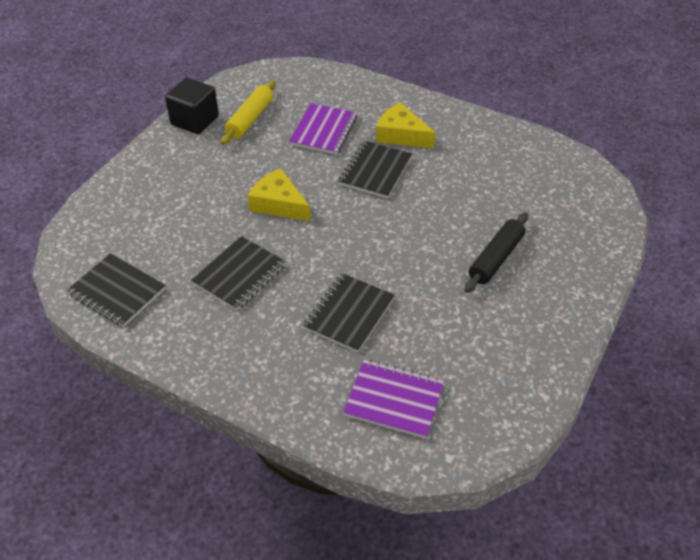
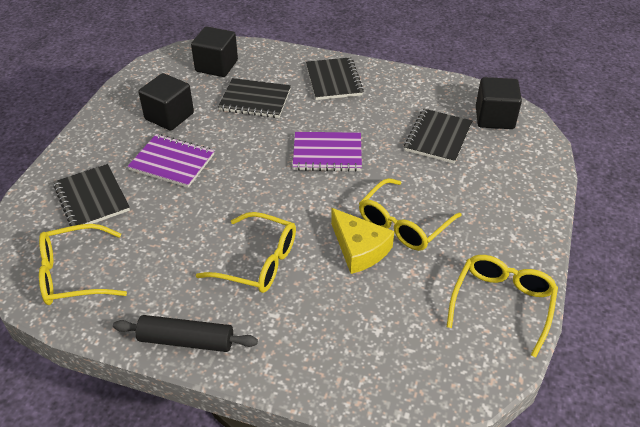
black cube: [165,78,219,134] = 1 -> [139,73,194,131] [191,27,238,77] [476,77,522,129] = 3
yellow cheese: [248,168,311,222] [376,102,435,149] = 2 -> [331,208,394,274] = 1
yellow glasses: none = 0 -> [39,224,127,305] [196,212,296,293] [359,178,462,251] [447,255,558,357] = 4
yellow rolling pin: [221,80,276,145] = 1 -> none = 0

